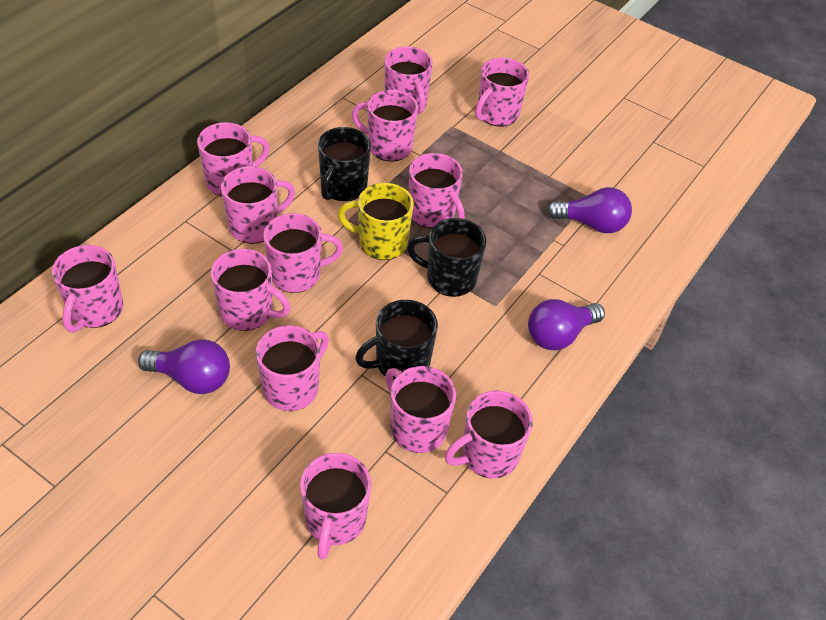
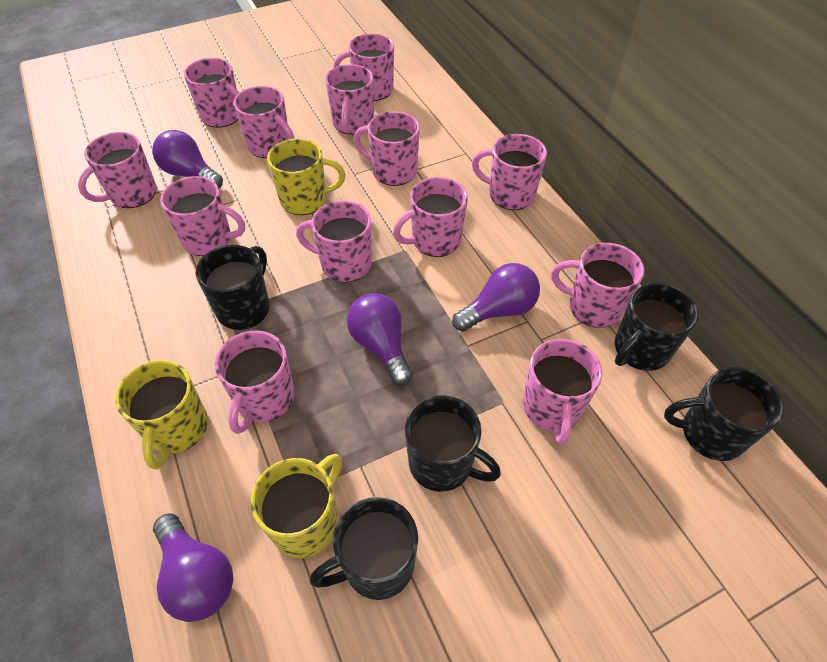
black mug: [318,127,371,201] [355,300,438,380] [407,218,486,297] = 3 -> [196,245,270,330] [310,497,418,600] [405,395,501,492] [615,283,699,371] [664,367,784,461] = 5
purple light bulb: [138,339,230,394] [528,299,605,350] [547,187,632,233] = 3 -> [152,130,223,188] [153,513,233,622] [346,293,413,386] [452,263,540,332] = 4
yellow mug: [338,183,414,260] = 1 -> [115,360,208,470] [251,454,342,558] [267,138,345,215] = 3

